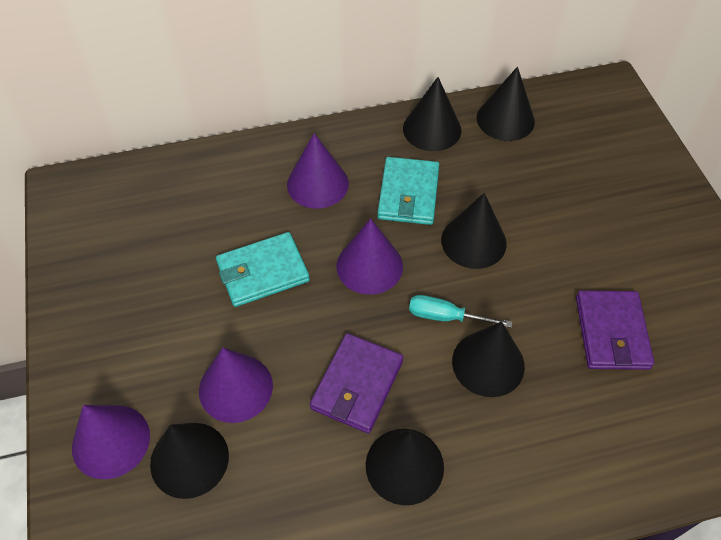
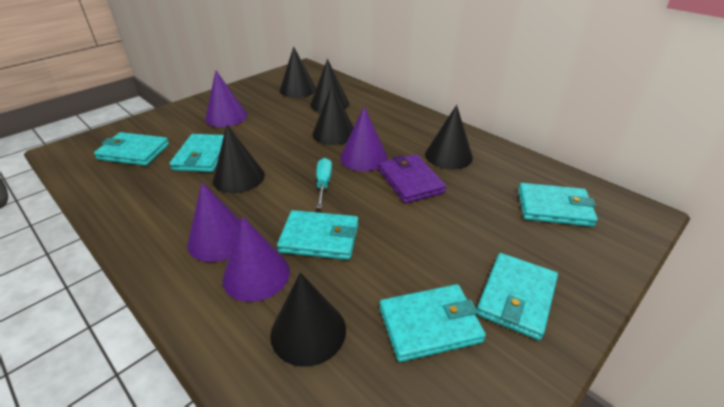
purple wallet: [310,333,403,433] [576,290,654,370] = 2 -> [379,154,446,203] = 1
turquoise wallet: [216,232,310,307] [377,157,439,225] = 2 -> [94,132,169,166] [169,134,224,172] [277,210,358,260] [379,284,486,362] [476,253,558,340] [518,183,598,227] = 6

